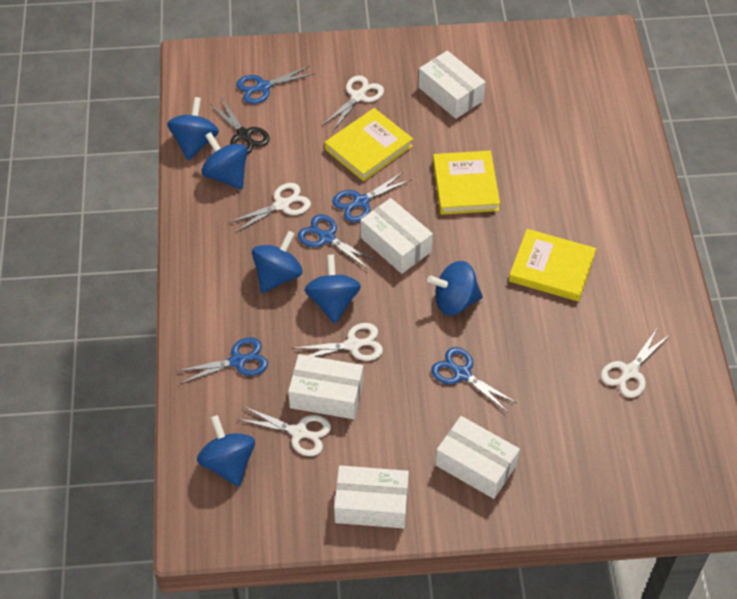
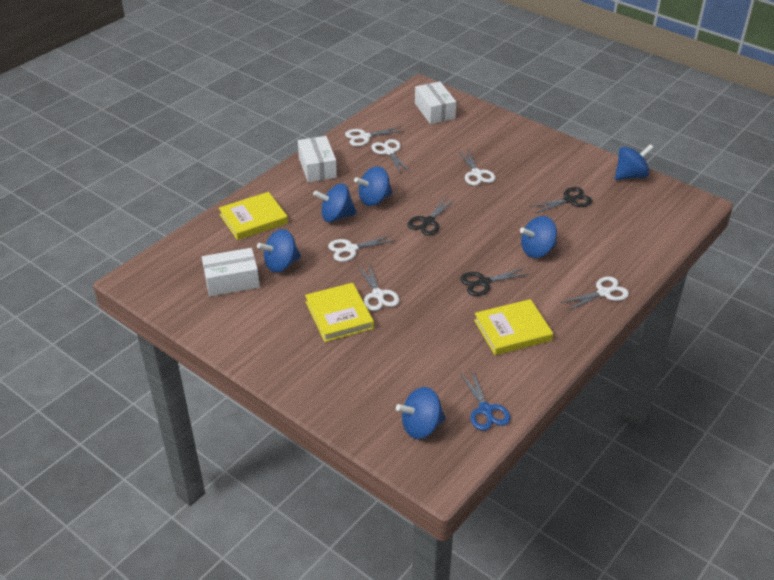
black scissors: [210,98,270,154] = 1 -> [407,197,456,236] [460,268,530,296] [529,187,592,213] = 3
blue scissors: [175,337,268,384] [236,66,315,104] [298,214,377,270] [332,172,412,222] [431,347,517,413] = 5 -> [460,370,511,431] = 1
white box: [288,354,363,419] [334,465,409,529] [360,198,433,274] [418,51,486,119] [435,416,520,499] = 5 -> [202,248,260,296] [298,136,337,182] [415,82,456,124] = 3
white scissors: [228,183,311,233] [237,406,331,456] [291,323,383,362] [323,75,384,131] [601,327,669,398] = 5 -> [328,235,396,262] [345,126,403,146] [358,264,399,311] [371,139,410,174] [458,149,496,186] [560,276,629,311] = 6

